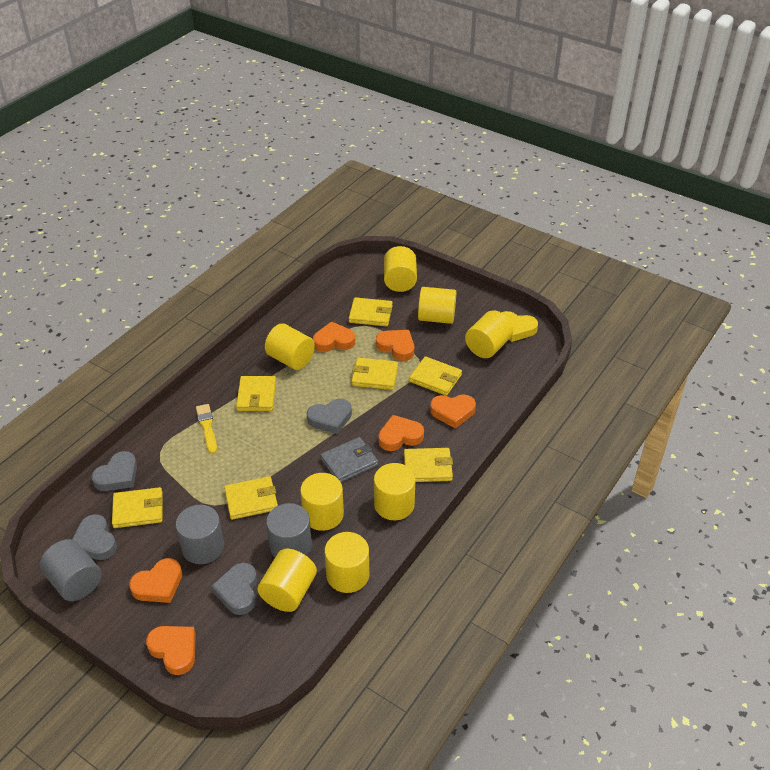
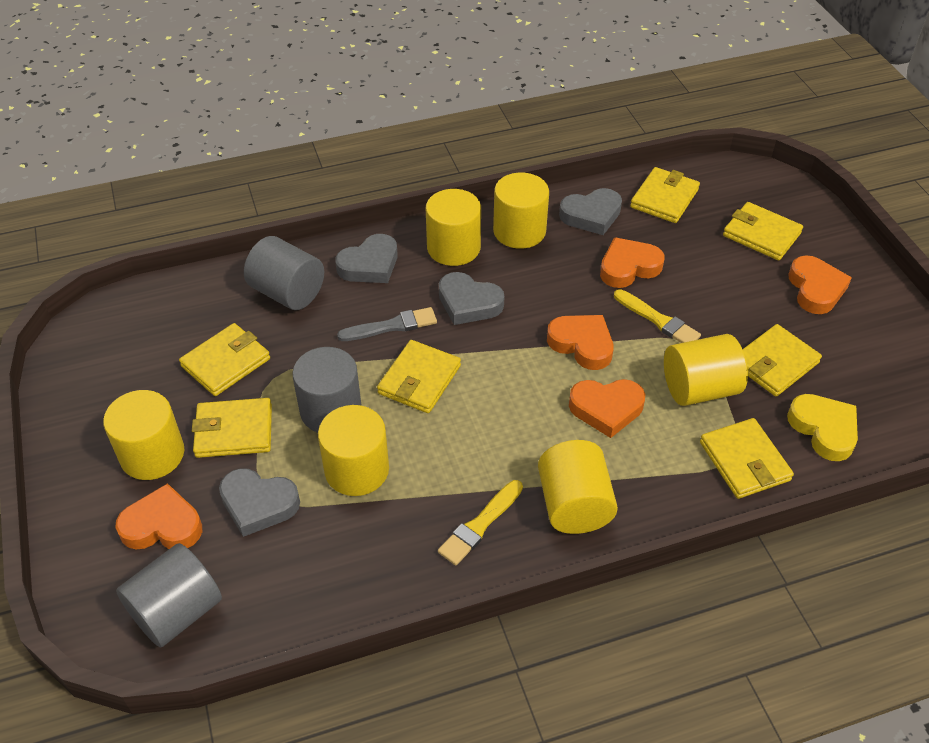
grey brush: none = 0 -> [337,307,437,341] = 1
grey wallet: [321,437,378,482] = 1 -> none = 0
orange heart: [129,558,182,603] [146,626,196,675] [313,321,355,352] [376,330,414,361] [378,415,424,451] [430,395,476,429] = 6 -> [115,483,202,550] [547,315,614,370] [569,379,645,438] [600,237,664,288] [788,256,852,314] = 5
yellow brush: [196,404,217,454] = 1 -> [438,480,523,565] [614,289,701,343] = 2
yellow cylinder: [258,549,317,612] [265,323,315,370] [300,473,344,531] [325,532,369,593] [374,463,416,520] [384,246,417,292] [418,287,456,324] [465,310,513,358] = 8 -> [103,390,184,480] [318,405,389,496] [426,189,481,266] [493,173,549,249] [538,440,618,534] [664,334,748,406] = 6

